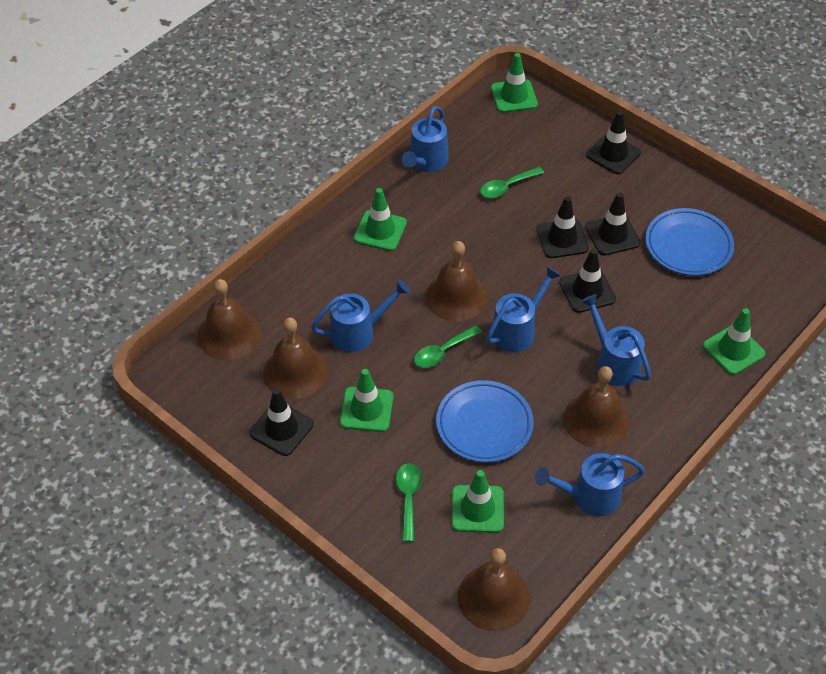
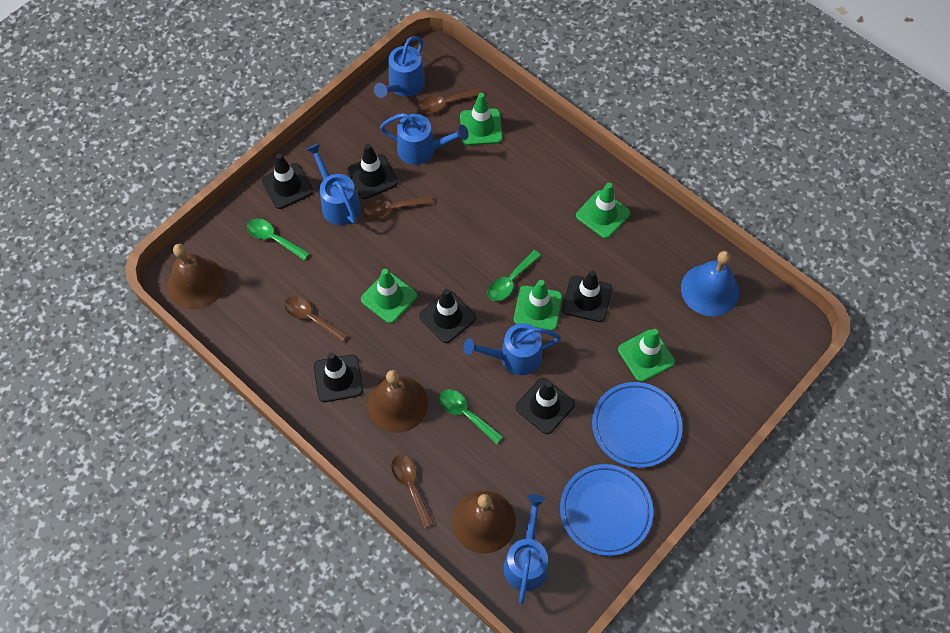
black traffic cone: [249,389,314,456] [537,196,589,258] [559,249,616,313] [586,111,641,174] [586,192,640,256] = 5 -> [262,154,313,209] [314,352,363,402] [347,144,398,199] [419,289,476,343] [516,378,575,434] [563,270,612,322] = 6
blue bell: none = 0 -> [681,251,739,316] = 1
brown bell: [197,279,261,360] [263,317,328,399] [425,241,487,322] [457,548,530,631] [563,366,630,448] = 5 -> [167,244,225,309] [367,370,428,433] [452,491,516,553] = 3
brown spoon: none = 0 -> [284,296,348,343] [364,196,434,219] [391,454,434,528] [418,88,483,114] = 4

